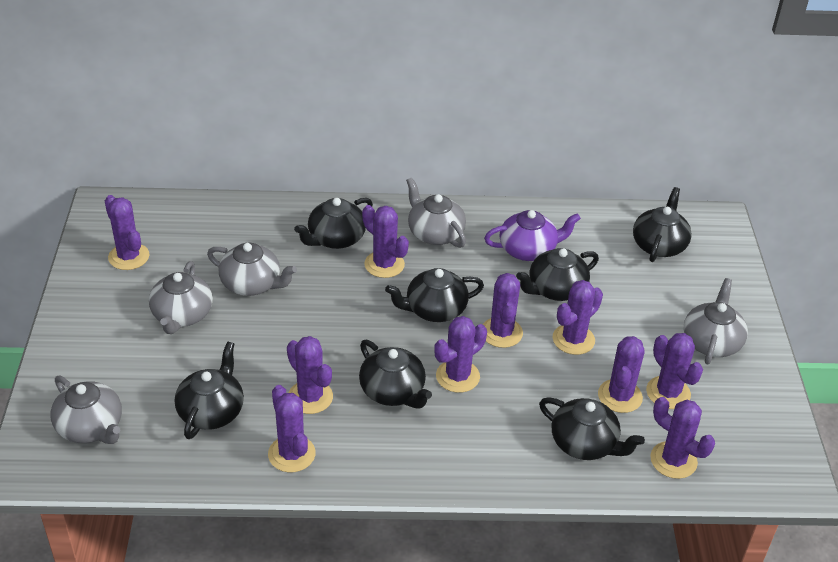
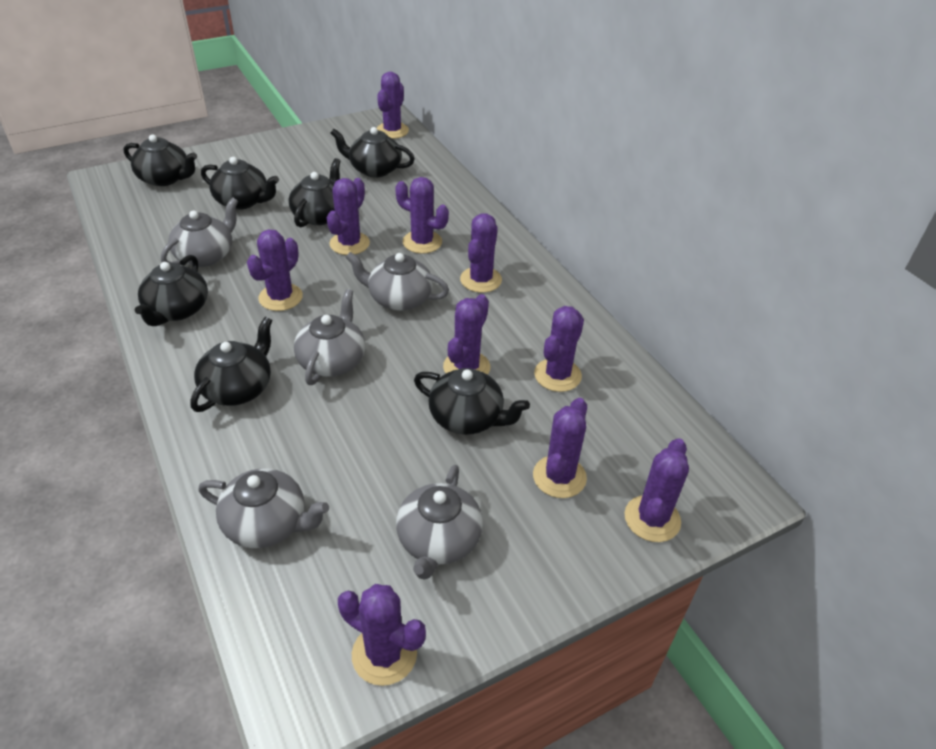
purple teapot: [484,210,581,261] = 1 -> none = 0

